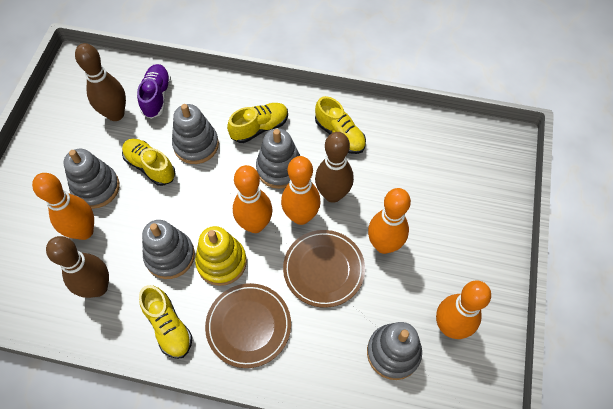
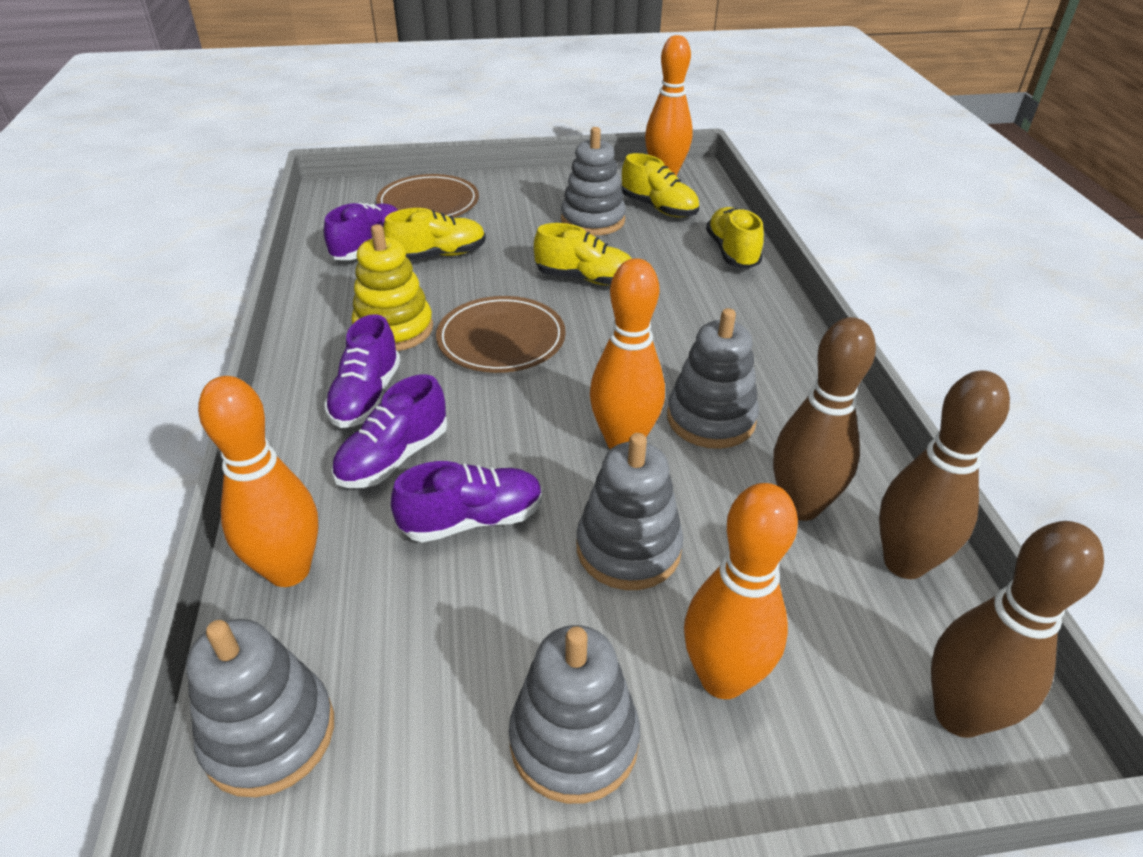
orange bowling pin: [32,173,94,240] [233,165,272,233] [281,156,321,225] [368,188,411,254] [436,281,491,339] = 5 -> [198,376,318,587] [590,258,665,449] [645,35,693,176] [684,483,798,699] = 4
purple shoe: [137,64,171,119] = 1 -> [324,203,398,260] [324,314,401,428] [332,374,447,488] [391,461,543,542] = 4

